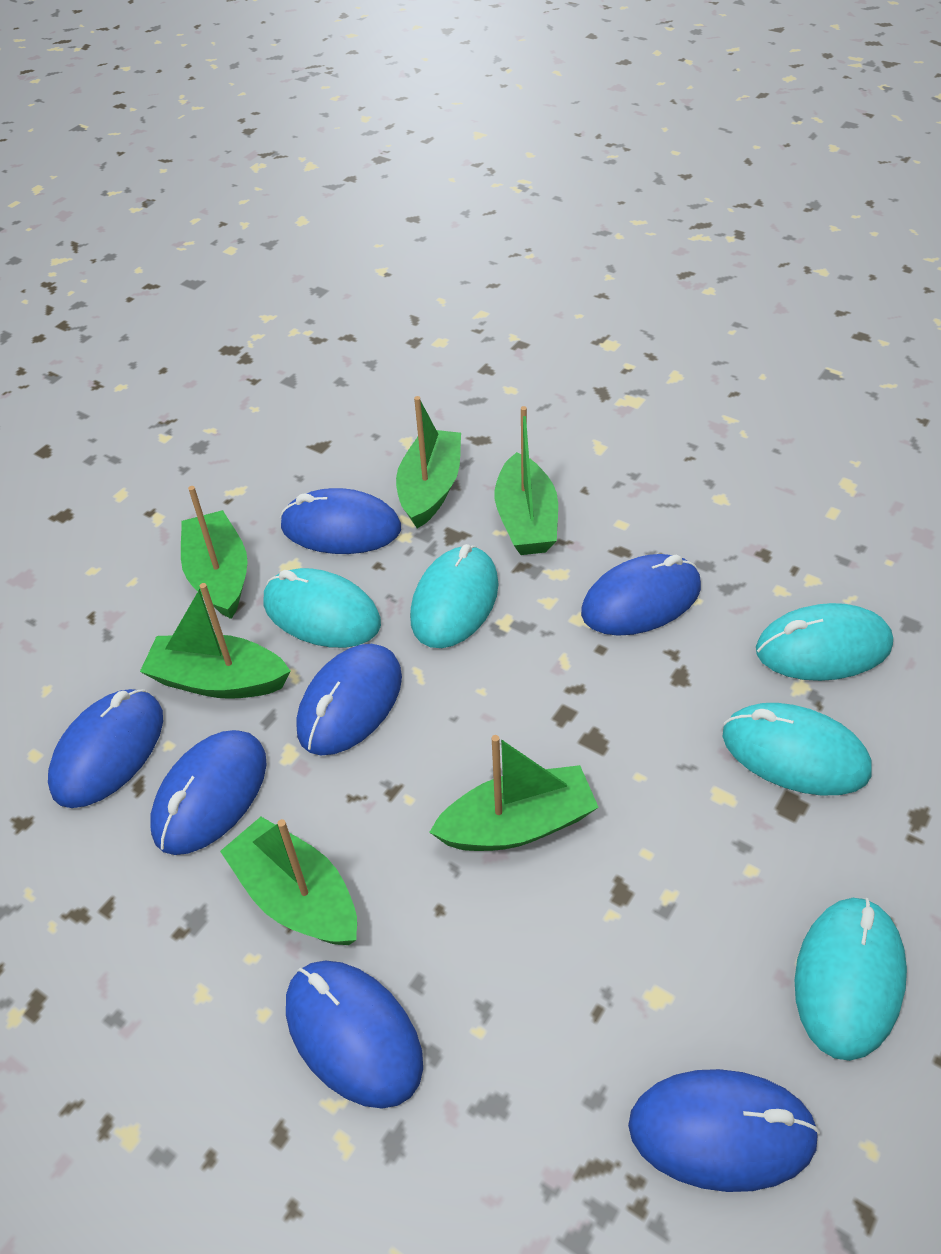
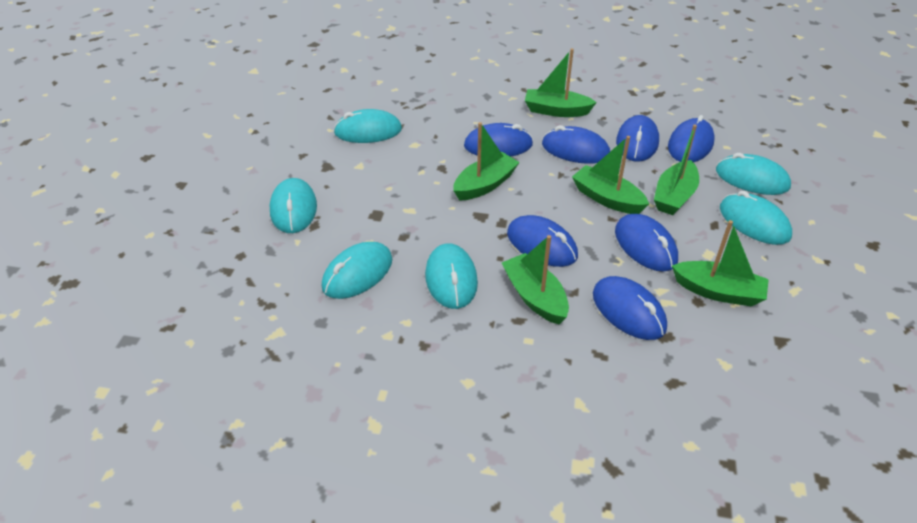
turquoise mouse: [263,568,381,648] [410,544,499,648] [722,703,871,796] [756,603,893,681] [795,898,907,1061] = 5 -> [270,178,317,233] [322,242,392,299] [334,109,402,143] [425,243,478,309] [716,153,791,195] [720,191,792,245] = 6

